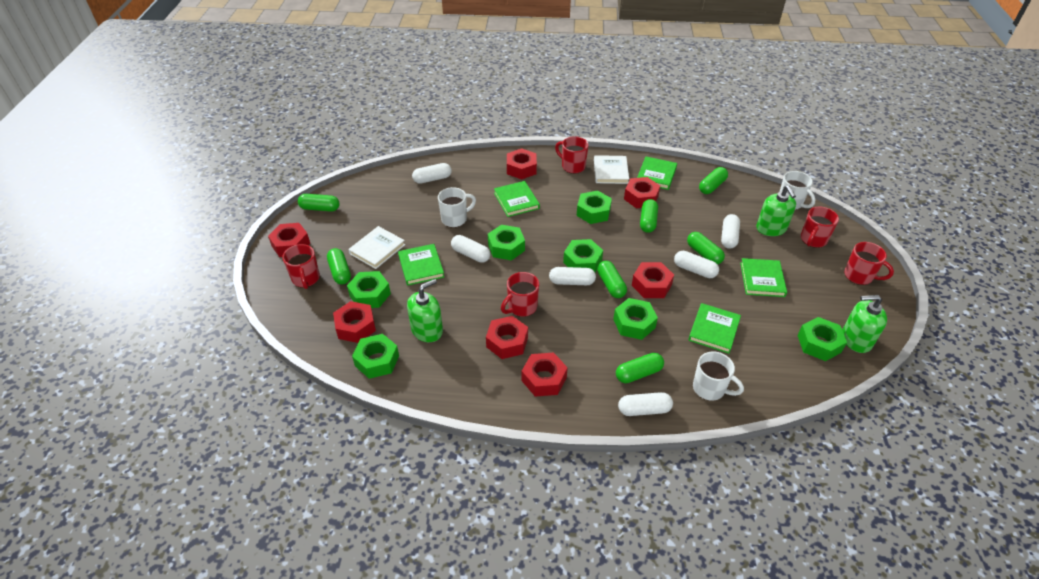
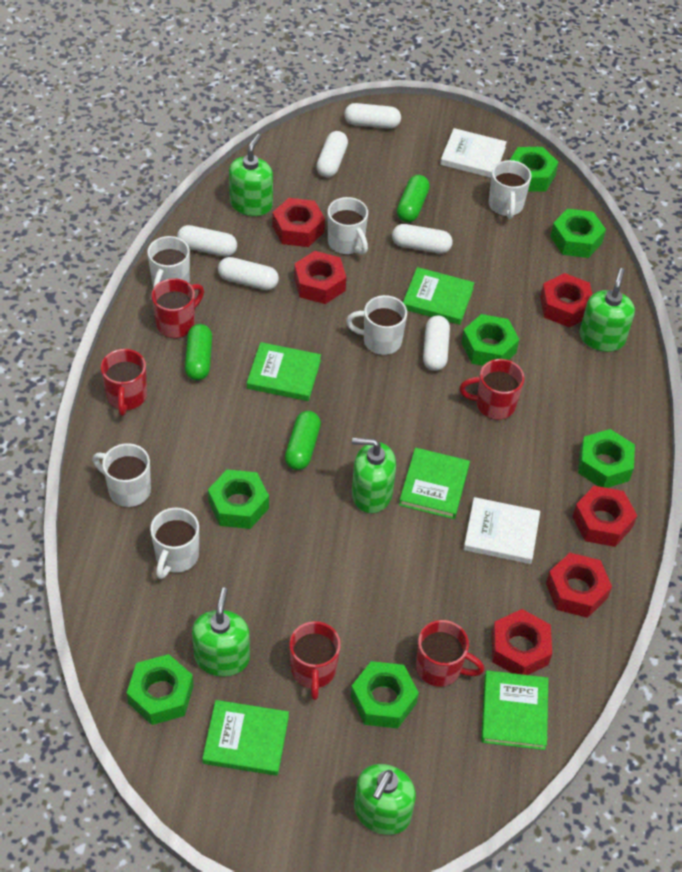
green capsule: [298,194,340,212] [327,248,351,284] [597,261,627,298] [616,353,664,383] [640,199,658,233] [687,232,725,264] [699,167,728,194] = 7 -> [185,324,212,381] [285,411,321,470] [397,175,430,222] = 3
green soap dispenser: [407,279,443,342] [756,185,796,236] [842,295,887,353] = 3 -> [192,587,250,677] [229,134,273,216] [352,438,396,513] [354,764,416,835] [579,268,635,352] = 5
red nut: [268,223,310,257] [333,301,376,343] [486,316,528,359] [507,148,537,179] [522,352,568,397] [624,177,660,208] [632,262,674,298] = 7 -> [272,198,325,247] [294,251,346,304] [492,609,552,675] [540,273,592,328] [546,553,612,618] [572,486,637,547] = 6
white mug: [438,187,476,228] [693,352,744,401] [779,171,816,210] = 3 -> [92,443,151,507] [147,236,190,288] [150,508,199,579] [328,197,368,255] [346,295,407,355] [489,160,531,219] = 6

